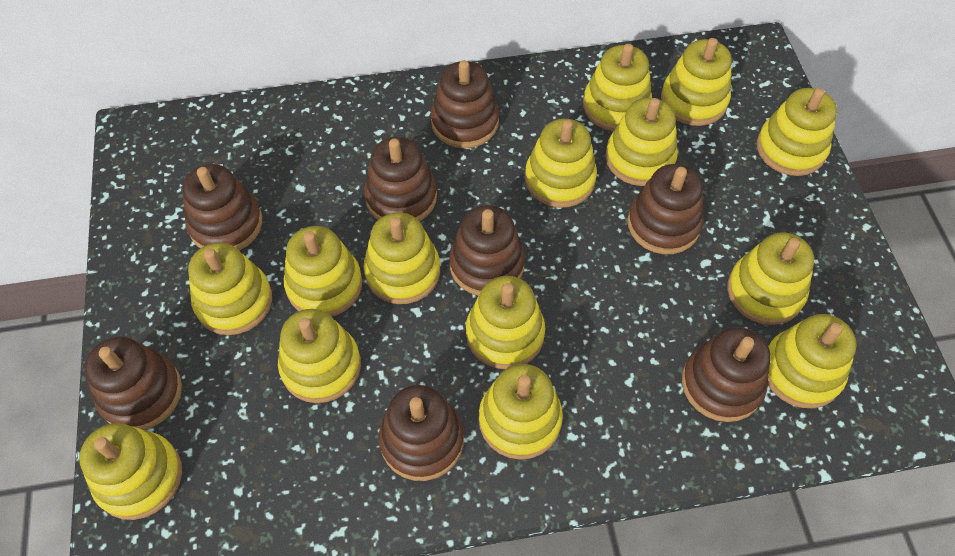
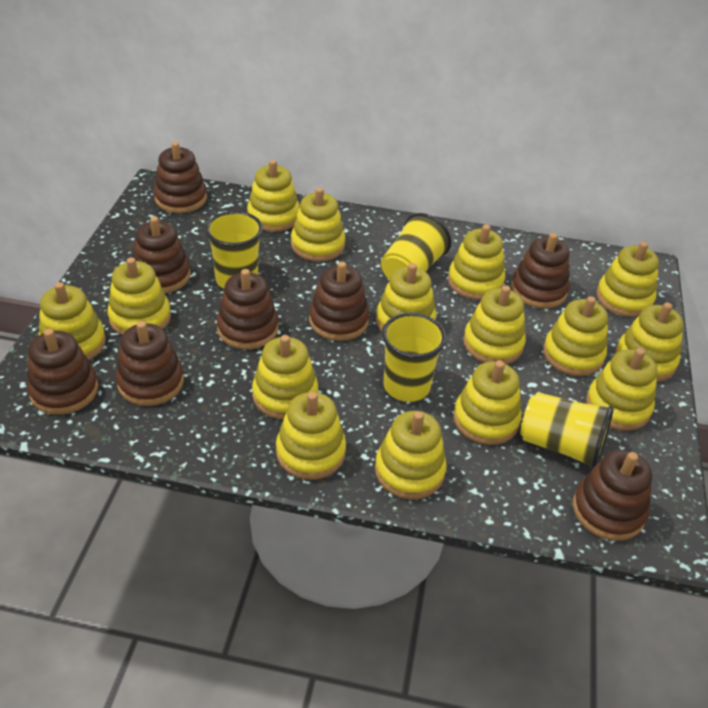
yellow cup: none = 0 -> [205,211,263,289] [381,213,451,280] [382,313,446,402] [520,392,614,469] = 4
yellow stacking toy: [79,423,182,520] [188,242,272,335] [278,309,361,403] [284,226,362,317] [363,212,440,304] [466,276,545,369] [479,364,563,460] [525,119,597,208] [583,44,652,131] [605,98,678,186] [661,38,732,126] [728,232,814,325] [757,88,837,176] [768,314,857,408] = 14 -> [38,282,106,360] [107,257,171,335] [247,160,300,232] [252,335,318,419] [276,392,346,480] [291,187,345,262] [375,411,447,499] [376,263,436,332] [448,224,505,300] [453,360,522,445] [463,285,526,364] [543,296,608,376] [586,348,658,431] [596,242,659,317] [615,302,684,382] = 15

